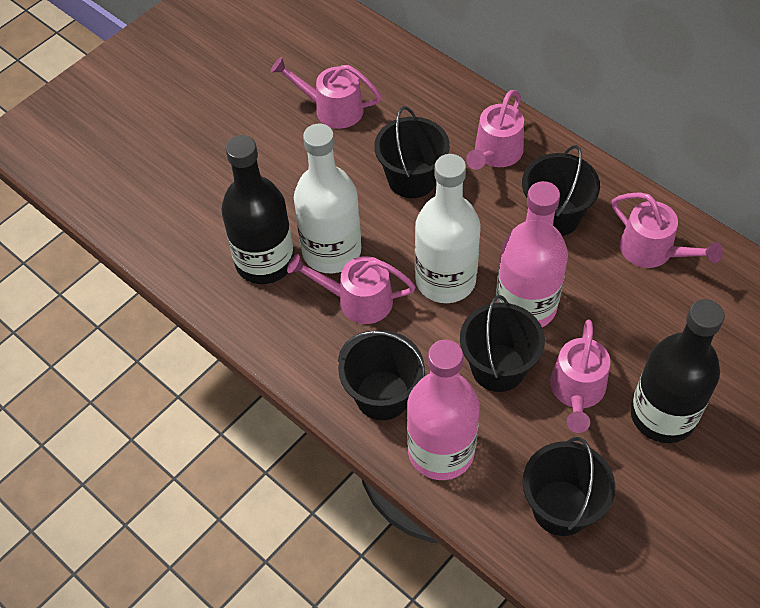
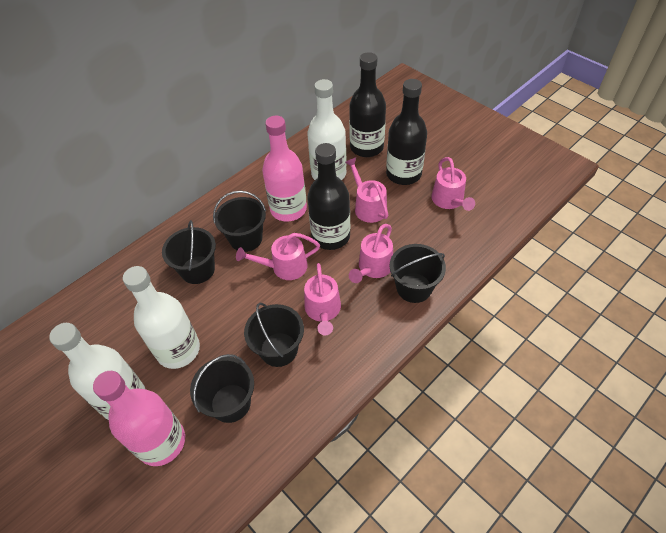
black bottle: [221,135,294,284] [631,299,725,443] = 2 -> [307,143,350,250] [349,52,386,157] [386,79,427,185] = 3
white bottle: [294,124,361,273] [415,154,481,303] = 2 -> [49,323,145,420] [123,266,200,369] [307,79,347,180] = 3

